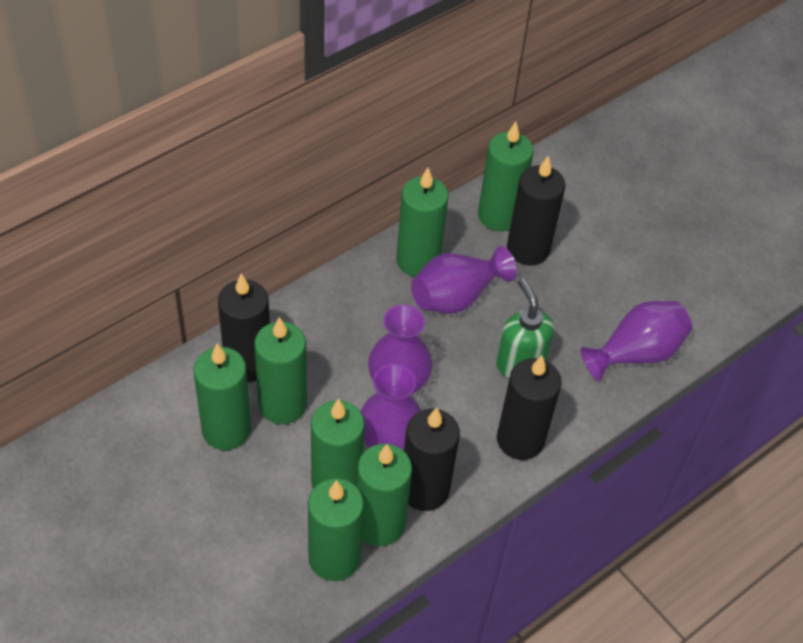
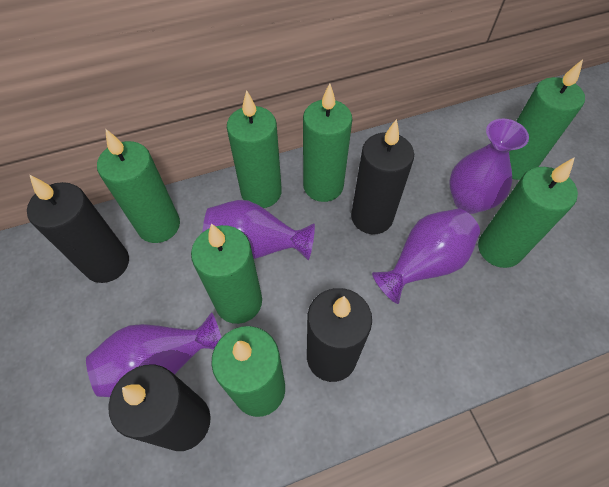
green soap dispenser: [496,278,554,378] = 1 -> none = 0

